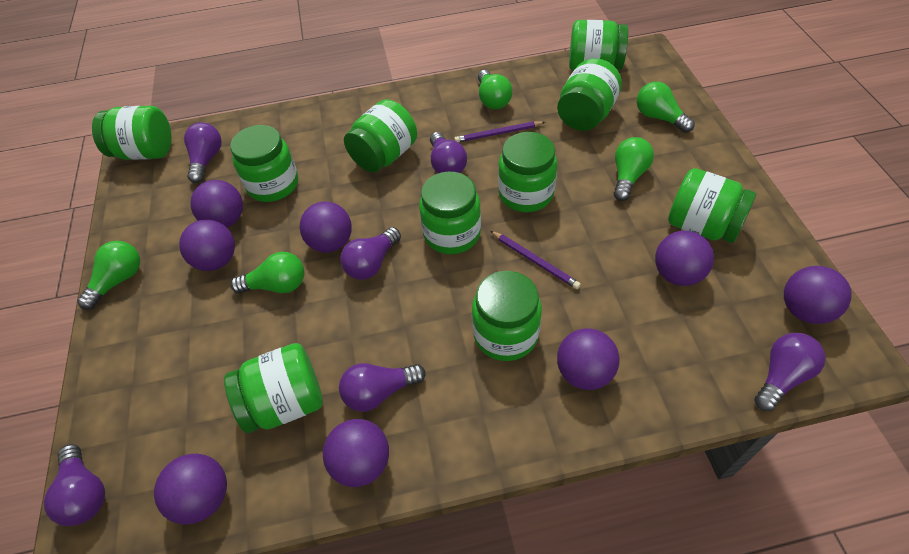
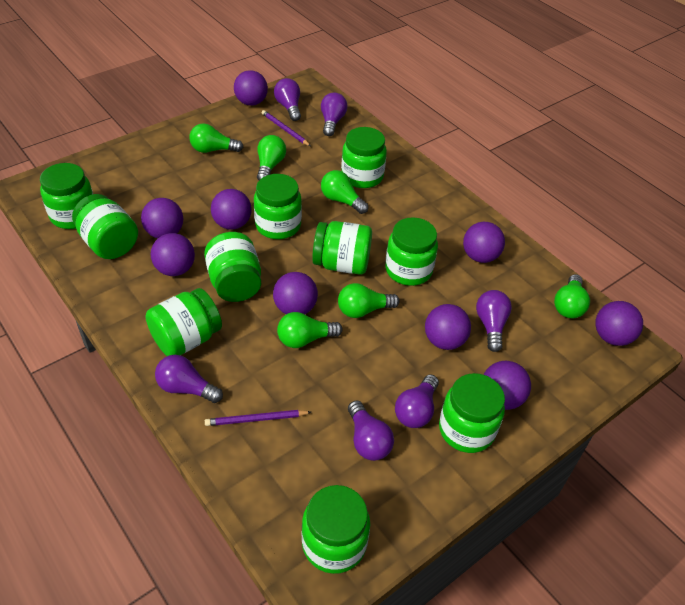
green light bulb: [77,241,140,310] [230,252,304,293] [478,70,512,109] [614,137,654,201] [637,82,695,133] = 5 -> [189,123,243,153] [257,135,286,180] [277,312,343,348] [321,170,369,214] [338,283,400,318] [554,274,590,318] = 6
purple ball: [154,454,227,525] [179,219,235,271] [190,180,243,227] [299,202,352,253] [323,419,389,487] [557,328,620,390] [655,231,714,286] [784,266,852,324] = 8 -> [141,198,183,238] [151,233,195,276] [211,189,252,230] [234,70,268,106] [273,272,318,314] [425,304,471,350] [463,222,505,263] [484,361,531,410] [595,301,643,346] = 9

